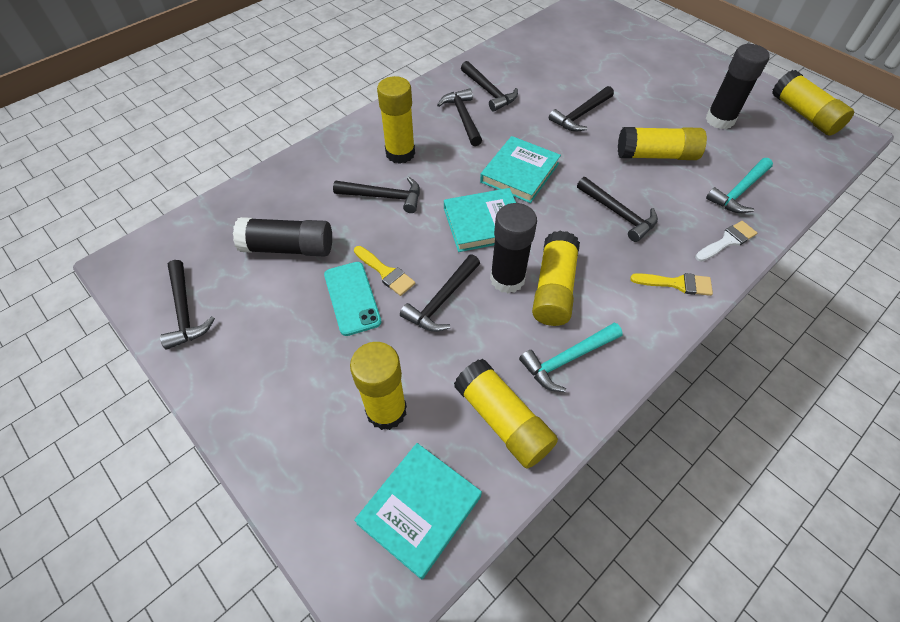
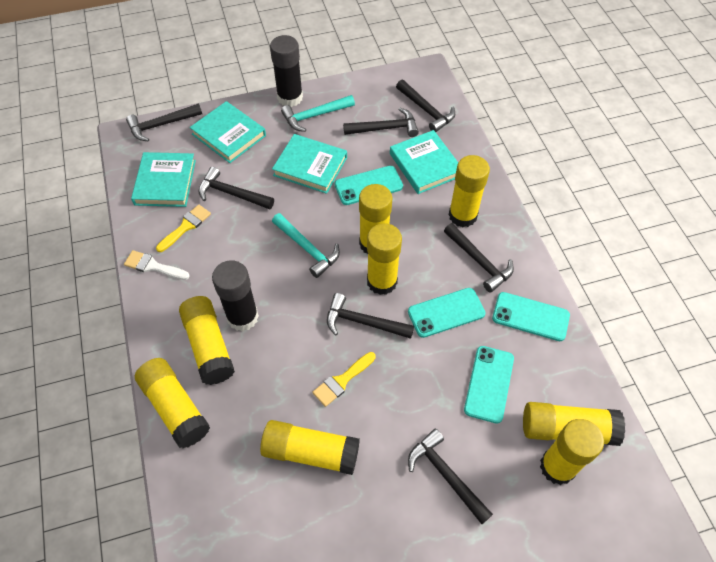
black glue stick: [233,217,332,257] [490,203,537,293] [706,44,770,129] = 3 -> [212,260,259,331] [270,35,303,107] = 2
turquoise book: [354,443,482,580] [444,188,516,252] [480,136,561,203] = 3 -> [131,152,196,207] [190,101,266,163] [272,134,347,194] [390,130,458,194] = 4
turquoise phone: [324,262,381,336] = 1 -> [335,166,403,205] [408,288,486,338] [464,346,514,424] [492,292,570,341] = 4
yellow glue stick: [350,342,407,430] [377,76,415,164] [454,359,558,469] [532,230,580,326] [618,127,707,160] [772,70,854,136] = 6 -> [135,358,210,448] [179,296,235,385] [260,420,360,475] [359,184,393,254] [367,223,402,295] [449,155,490,227] [523,402,625,446] [540,419,604,485] = 8

